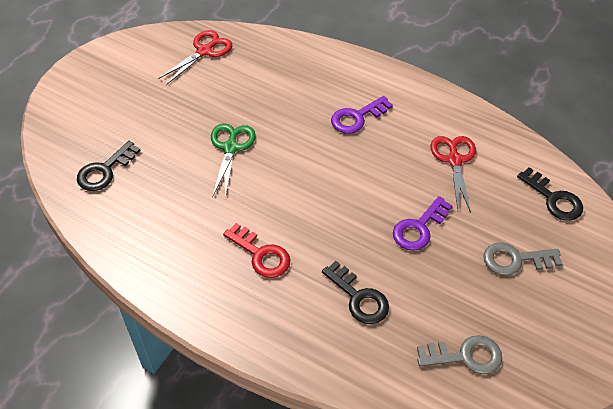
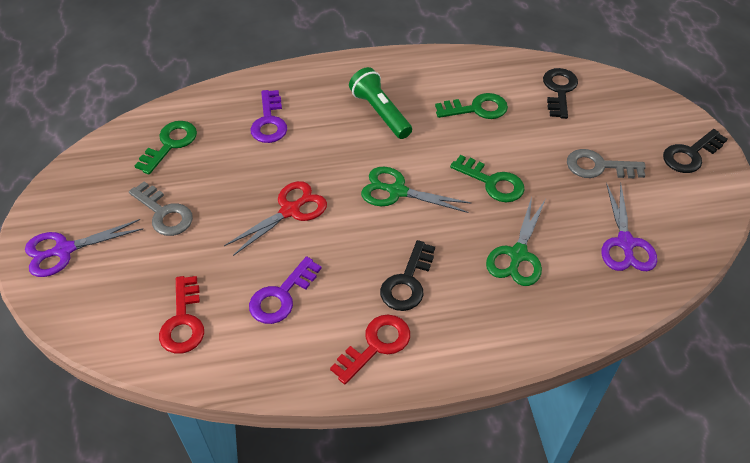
green flashlight: none = 0 -> [349,67,412,139] = 1
green key: none = 0 -> [135,121,197,175] [435,93,508,119] [450,155,525,202] = 3
green scissors: [211,123,256,199] = 1 -> [361,167,471,213] [486,197,546,286] = 2
purple scissors: none = 0 -> [25,219,143,277] [602,183,657,271] = 2
red key: [223,223,290,278] = 1 -> [159,276,204,354] [330,315,410,384] = 2
red scissors: [158,30,232,85] [431,136,476,213] = 2 -> [224,181,327,256] = 1

